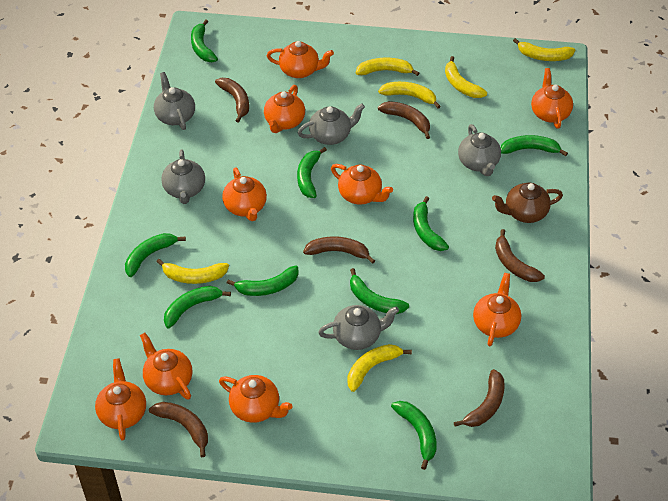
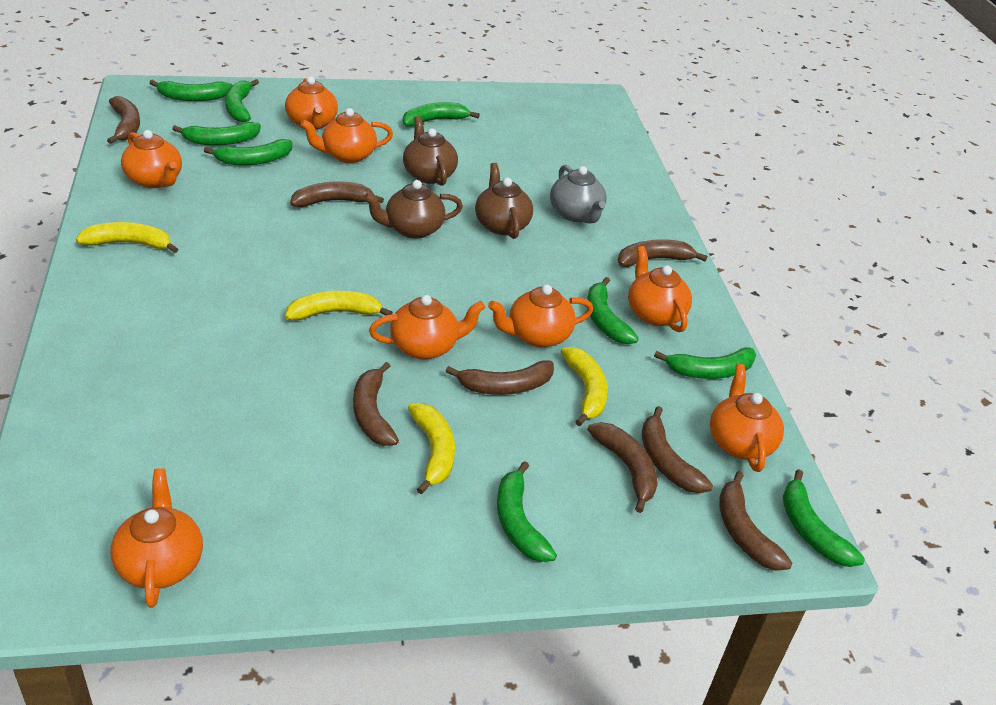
brown banana: [149,402,208,457] [215,78,249,123] [303,236,375,264] [378,101,430,139] [454,369,505,427] [495,229,545,282] = 6 -> [107,96,140,144] [290,181,384,207] [353,362,399,446] [445,360,554,395] [588,422,658,513] [618,239,707,267] [642,406,713,493] [719,471,792,571] = 8
brown teapot: [492,183,563,223] = 1 -> [364,180,463,239] [403,116,458,186] [475,163,533,239] = 3
grey teapot: [154,72,195,130] [161,150,205,204] [298,103,365,145] [318,305,399,350] [458,124,501,176] = 5 -> [550,165,607,223] = 1
orange teapot: [95,358,146,441] [140,333,192,400] [219,375,292,423] [222,167,267,221] [264,85,305,133] [267,41,334,78] [331,164,393,205] [473,273,521,346] [531,68,573,129] = 9 -> [111,468,203,608] [121,130,182,188] [285,77,338,130] [301,108,393,163] [369,295,486,360] [488,285,593,348] [628,246,692,332] [710,364,784,472] = 8
yellow banana: [156,259,229,284] [347,344,412,392] [356,58,419,76] [378,82,441,109] [445,56,487,98] [513,38,575,61] = 6 -> [76,222,178,253] [285,291,393,321] [408,403,455,494] [561,347,608,426] = 4

